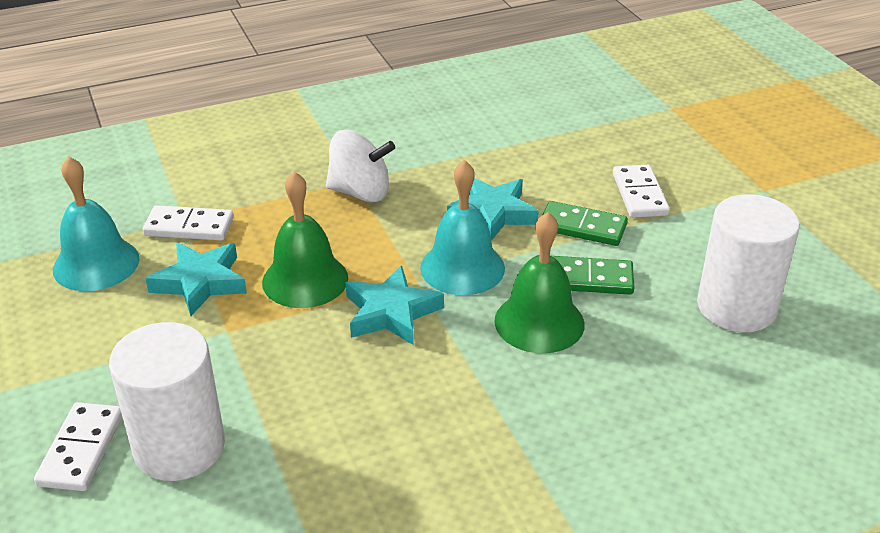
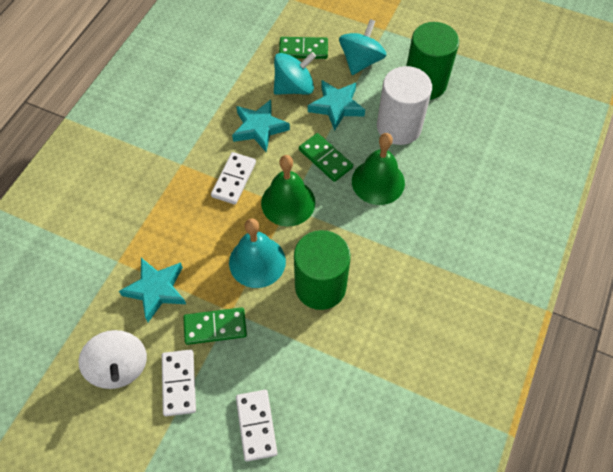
green cylinder: none = 0 -> [294,230,351,310] [406,22,459,100] = 2
green domino: [543,201,628,246] [552,256,634,295] = 2 -> [183,307,247,345] [279,37,328,59] [299,133,353,182] = 3
turquoise bell: [53,157,139,291] [420,160,505,295] = 2 -> [229,218,286,288] = 1
turquoise spinning top: none = 0 -> [274,52,316,95] [339,19,387,75] = 2
white cylinder: [109,322,225,481] [697,194,800,333] = 2 -> [377,66,432,145] = 1

